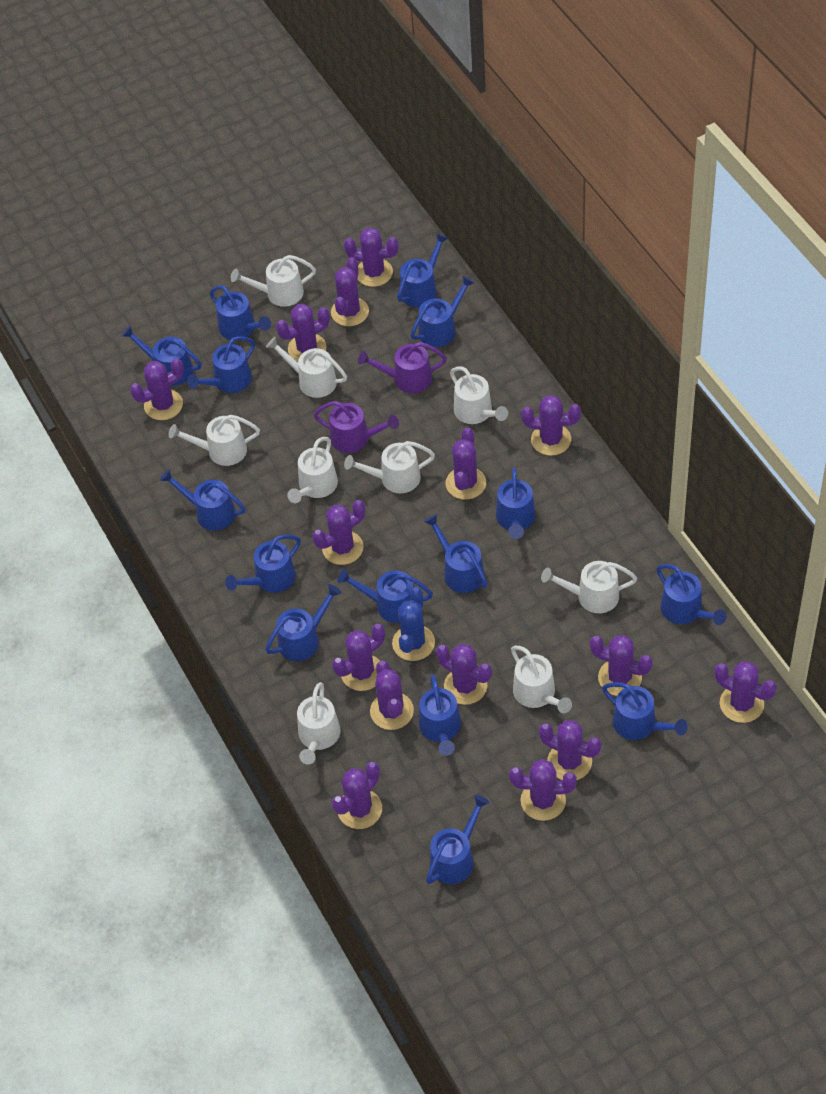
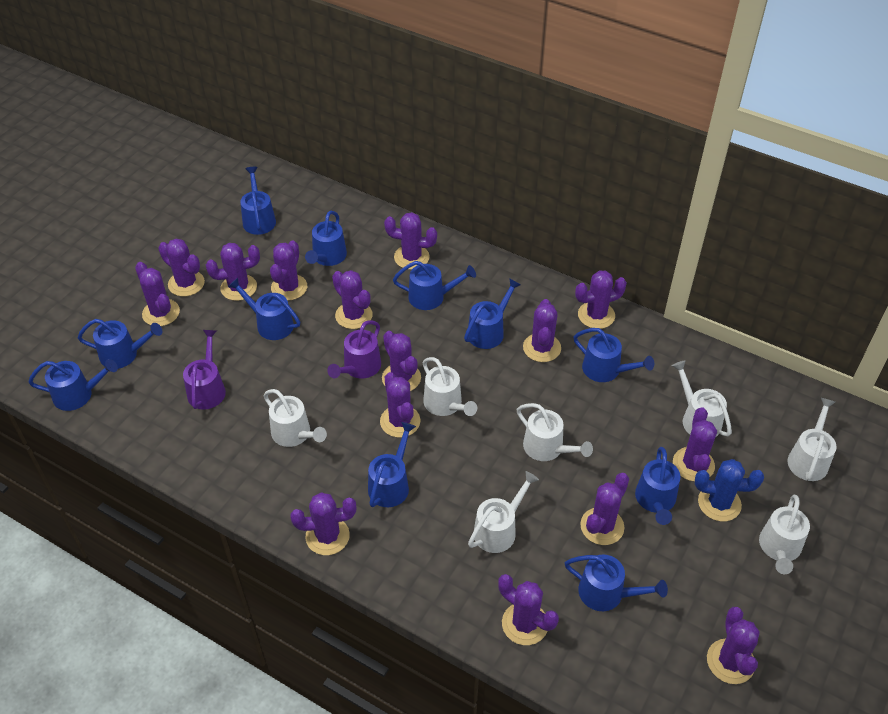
blue watering can: [122,325,202,386] [160,469,246,531] [187,336,255,393] [210,285,271,340] [225,535,301,593] [265,584,342,661] [338,569,433,623] [397,233,449,307] [411,276,475,347] [419,675,461,756] [424,514,488,593] [426,795,490,884] [496,467,536,539] [602,682,688,740] [656,564,726,625] = 15 -> [28,359,118,411] [78,319,163,369] [228,278,300,340] [240,167,276,235] [305,211,347,266] [368,422,416,507] [393,261,476,310] [464,278,521,349] [565,555,668,611] [573,328,654,382] [635,447,681,525] = 11
white watering can: [169,415,260,466] [231,255,316,307] [266,337,347,398] [287,437,338,503] [297,682,341,764] [344,441,435,493] [450,367,508,424] [511,646,572,713] [541,561,637,613] = 9 -> [263,389,327,447] [423,357,477,416] [468,471,539,553] [517,403,593,461] [672,360,732,436] [759,494,810,574] [787,398,836,481] = 7

